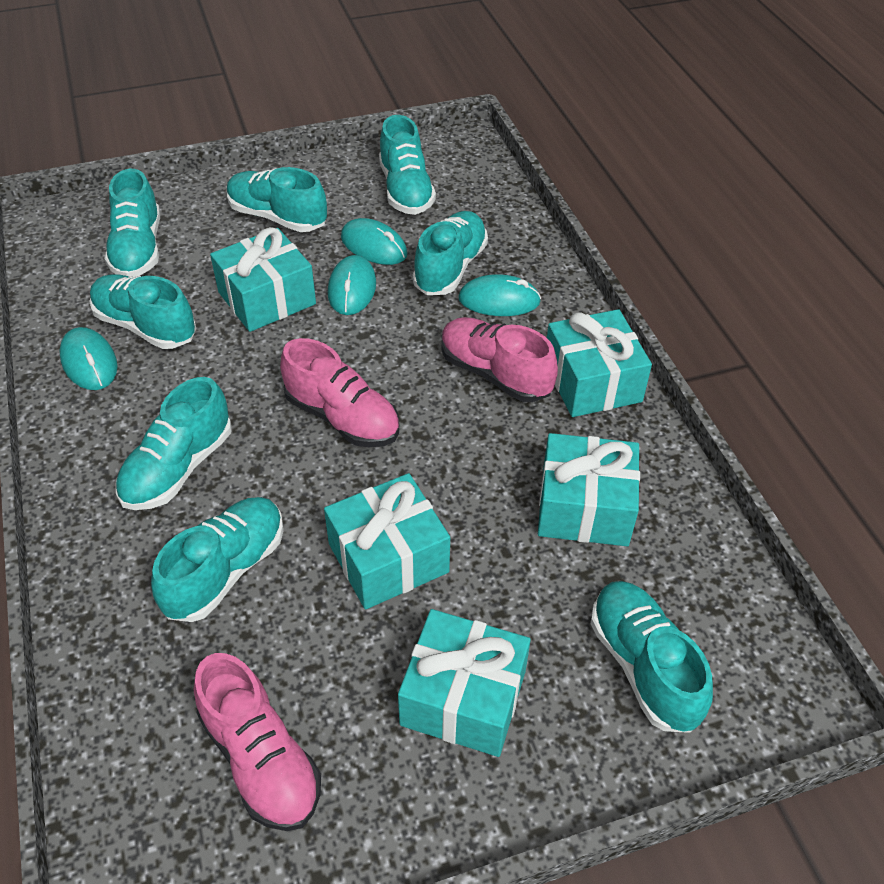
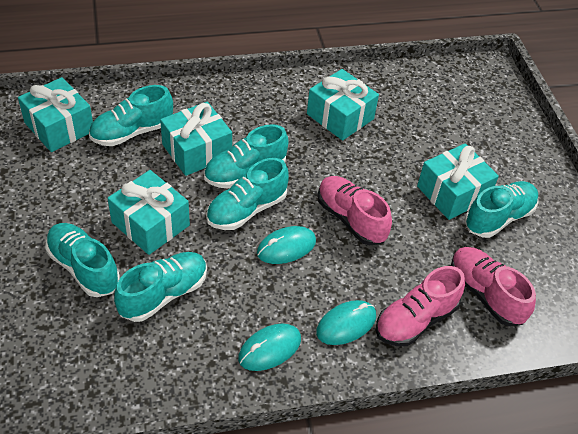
turquoise mouse: [59,327,118,390] [328,255,376,315] [341,218,407,265] [458,274,541,316] = 4 -> [238,323,301,371] [257,226,316,264] [316,300,376,345] = 3
turquoise shoe: [89,274,196,349] [105,169,160,277] [116,377,232,510] [151,497,283,622] [227,167,327,232] [379,115,436,215] [412,211,488,295] [591,581,713,733] = 8 -> [45,223,120,297] [89,85,173,146] [114,252,207,322] [204,124,289,188] [206,158,289,230] [465,181,538,238] = 6

